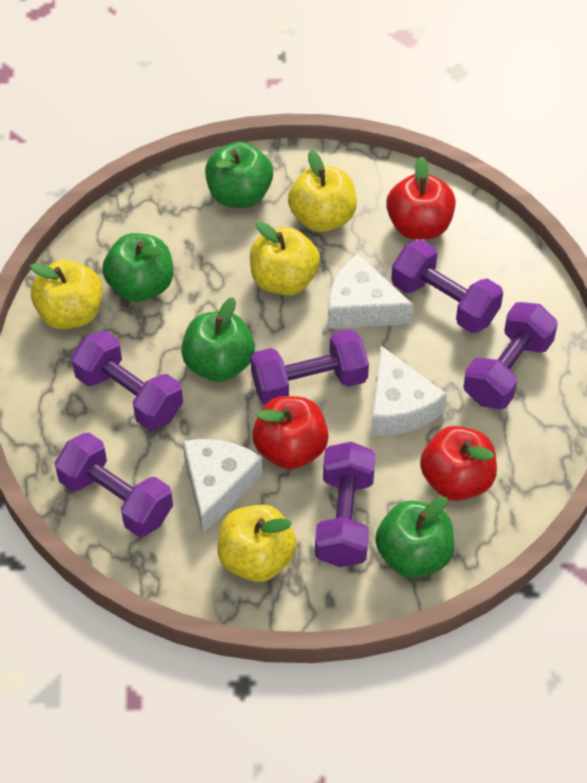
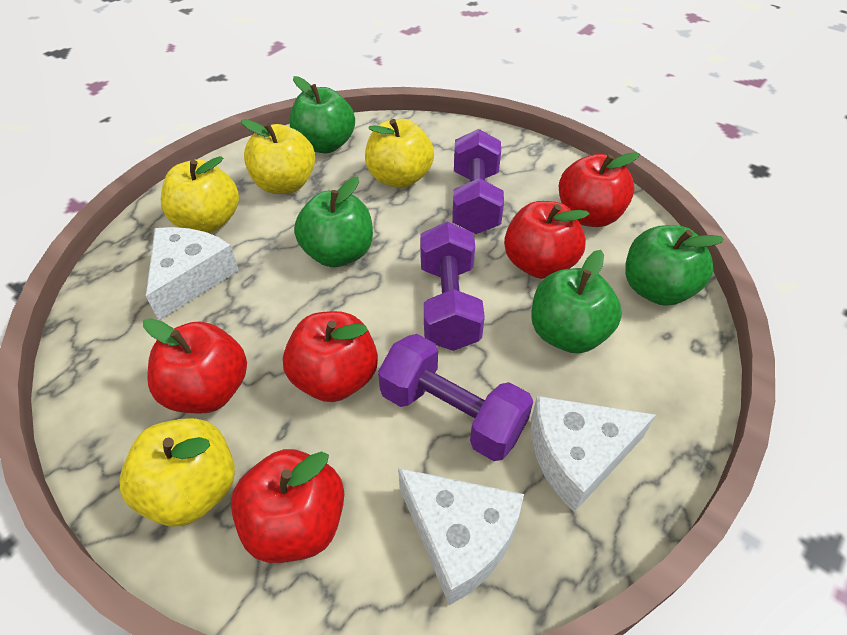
purple dumbbell: [55,433,173,537] [71,331,183,431] [251,329,369,405] [315,442,376,567] [391,240,503,333] [463,302,558,409] = 6 -> [378,334,533,461] [420,222,485,351] [452,129,504,234] = 3
red apple: [252,396,329,469] [386,156,456,240] [420,426,497,501] = 3 -> [143,318,247,414] [231,449,344,563] [283,311,378,402] [504,201,590,279] [559,152,640,227] = 5

